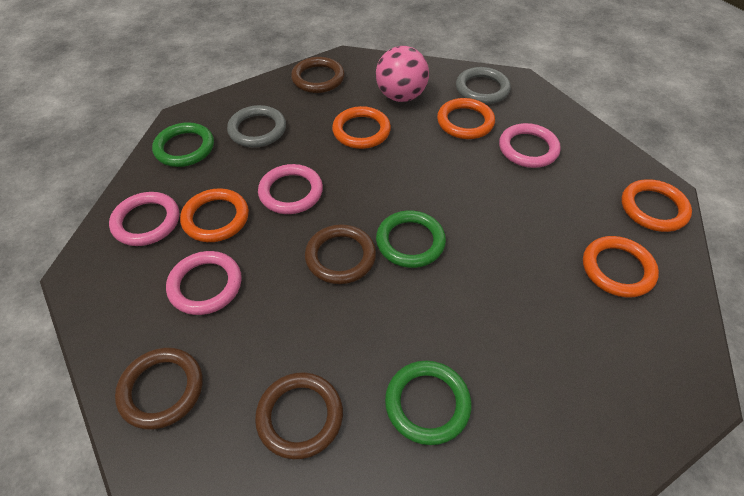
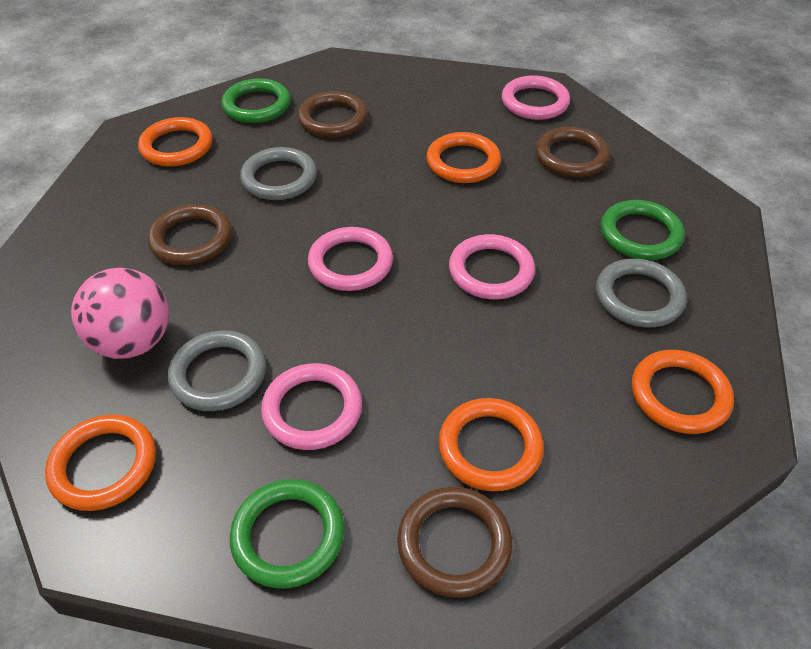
grey ring: [227,105,286,148] [456,67,511,104] = 2 -> [168,330,266,411] [240,147,317,200] [596,259,687,327] = 3

